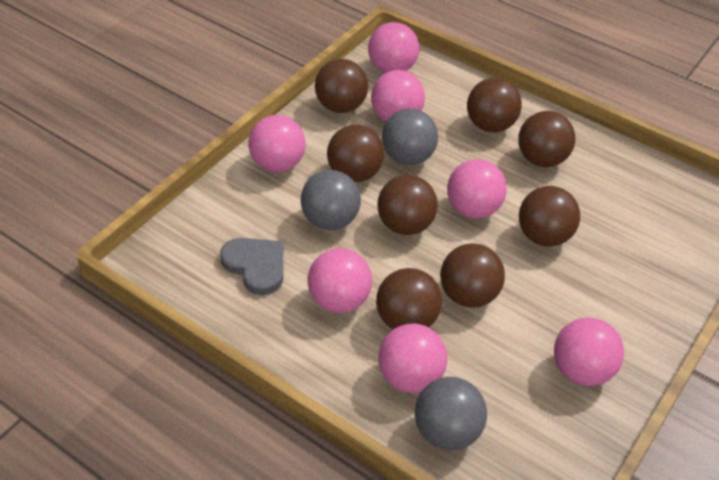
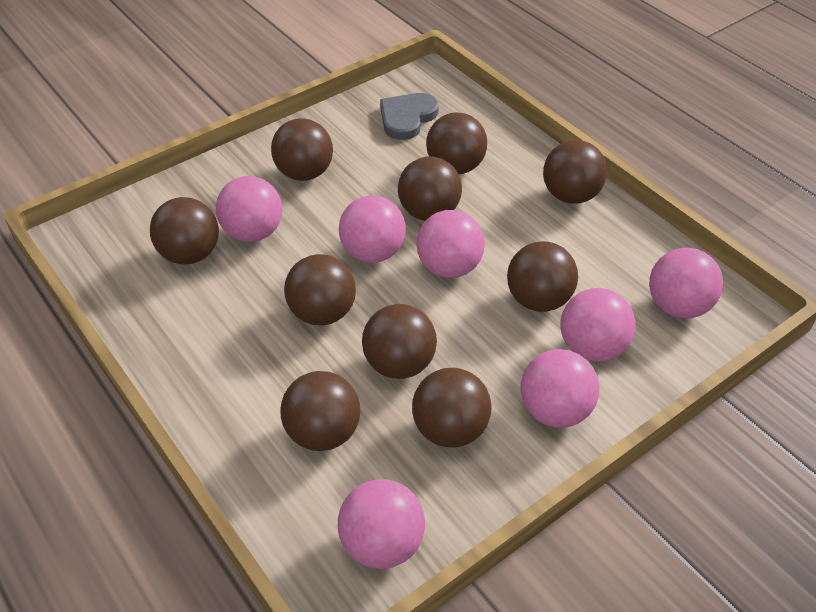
brown ball: [315,59,368,113] [327,125,384,182] [376,268,442,329] [377,175,438,235] [440,243,505,308] [467,78,522,132] [518,111,575,167] [519,186,580,246] = 8 -> [150,197,219,264] [271,118,333,181] [280,371,360,451] [284,254,356,325] [362,304,437,379] [398,157,462,221] [412,368,492,448] [426,112,487,174] [507,241,578,312] [543,140,607,204] = 10
grey ball: [301,170,361,230] [382,109,438,165] [415,377,487,450] = 3 -> none = 0

